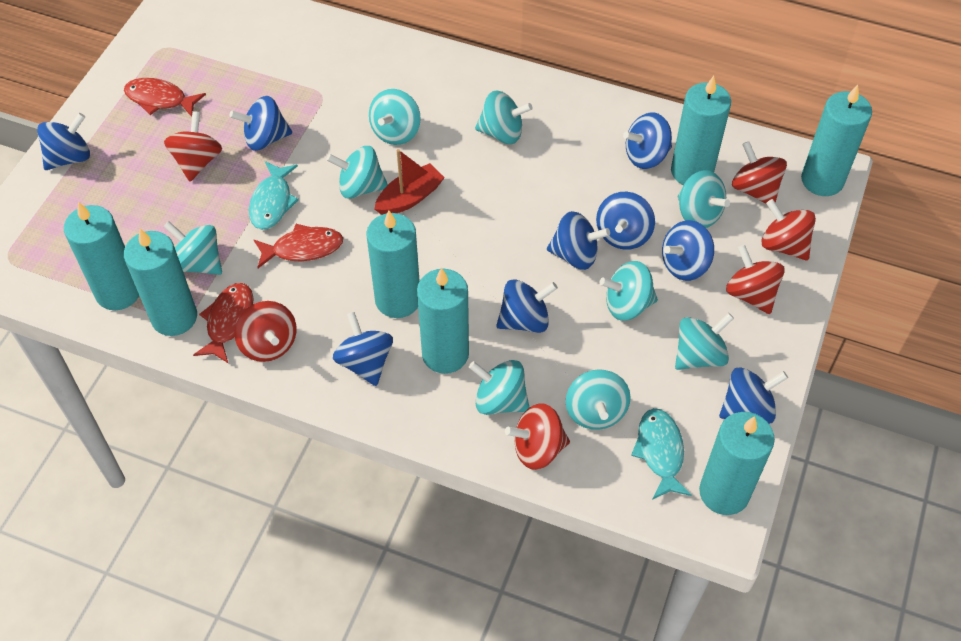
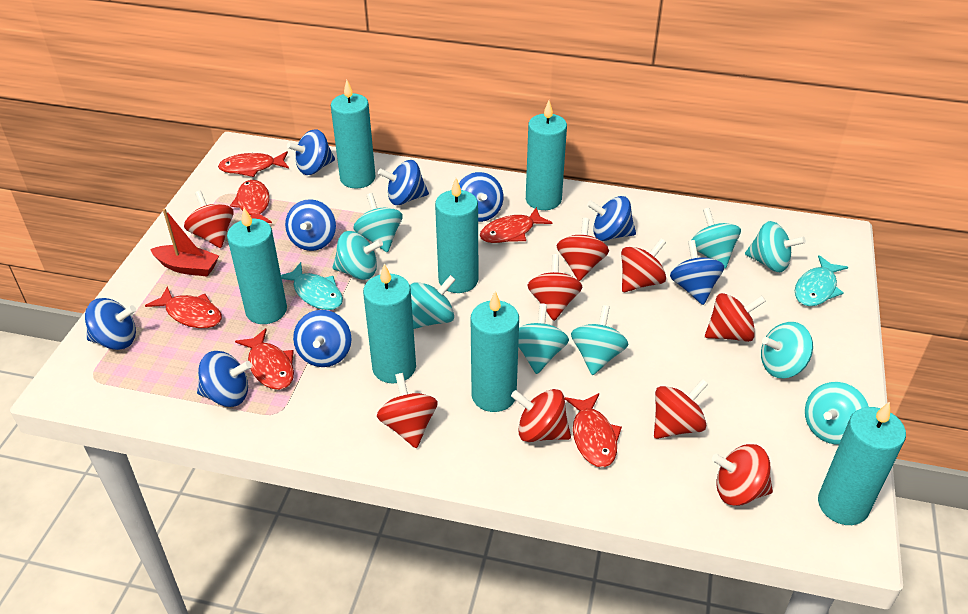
red fish: [124,78,206,117] [193,283,254,364] [254,224,343,268] = 3 -> [145,286,222,328] [218,151,289,177] [230,180,272,223] [235,328,294,390] [480,207,552,243] [565,393,622,467] = 6
red spinning top: [164,111,222,181] [234,301,297,362] [505,403,570,470] [726,245,785,314] [732,141,787,204] [762,199,816,261] = 6 -> [184,191,234,248] [377,373,438,448] [511,389,571,442] [527,254,582,321] [557,218,609,281] [621,238,666,292] [654,379,708,439] [705,293,766,342] [712,444,773,506] = 9

